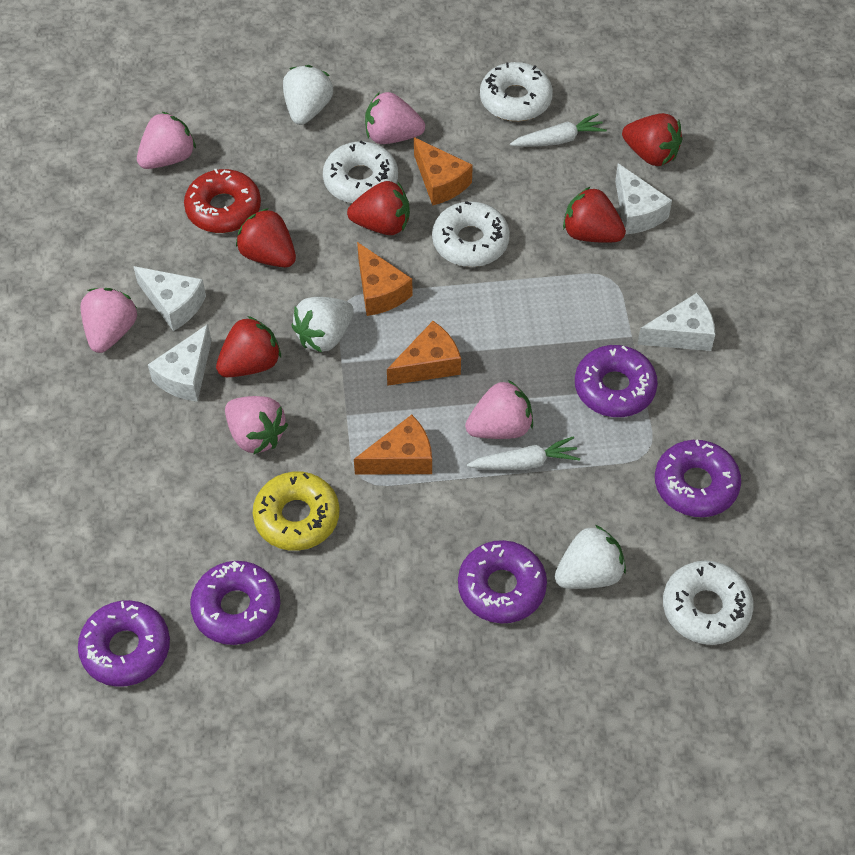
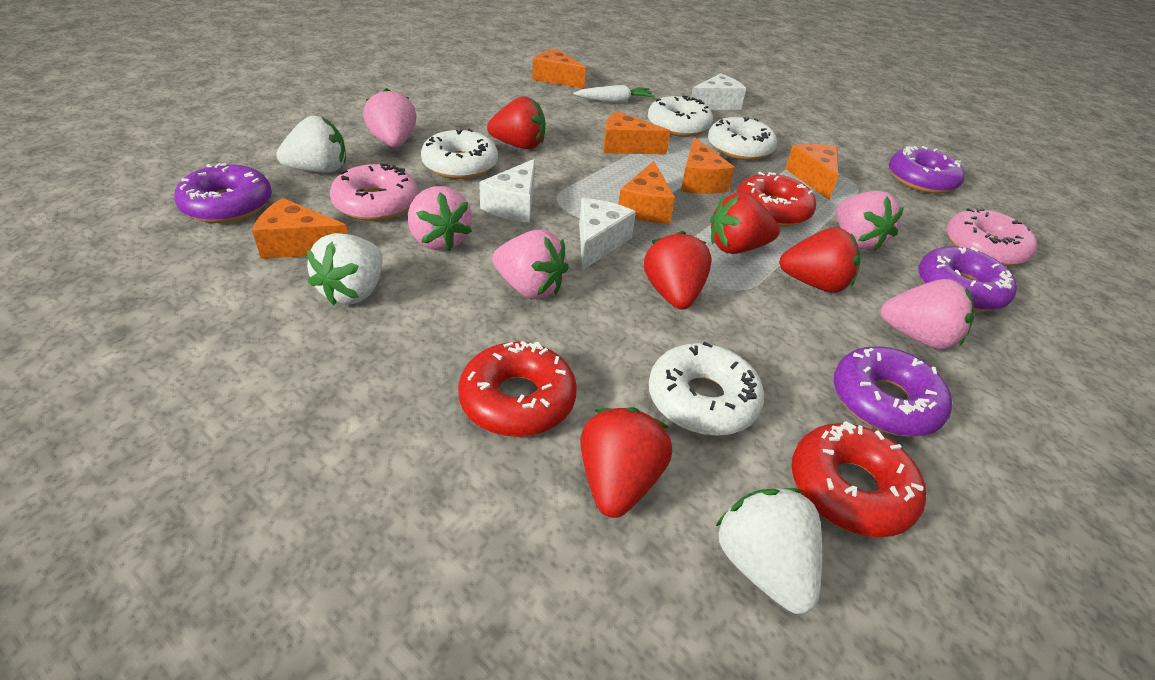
orange cheese: [354,415,432,475] [357,242,413,316] [387,321,461,386] [414,137,473,206] = 4 -> [252,198,348,259] [532,49,586,89] [603,111,671,154] [618,161,675,223] [681,137,735,194] [785,144,838,200] = 6
pink donut: none = 0 -> [330,164,418,221] [946,208,1037,266] = 2
purple donut: [78,600,170,687] [190,561,280,645] [458,540,547,623] [575,345,658,417] [655,440,741,517] = 5 -> [174,163,272,223] [834,346,952,437] [889,146,965,194] [918,246,1017,311] = 4
red donut: [184,169,261,233] = 1 -> [458,341,577,437] [736,172,816,227] [791,421,926,537] = 3
white carrot: [467,436,580,470] [510,113,607,147] = 2 -> [573,85,655,102] = 1
white cheese: [133,266,206,331] [148,324,212,402] [615,163,672,235] [637,293,715,351] = 4 -> [479,159,535,222] [579,198,636,270] [691,73,746,110] = 3
yellow donut: [253,472,339,551] = 1 -> none = 0

